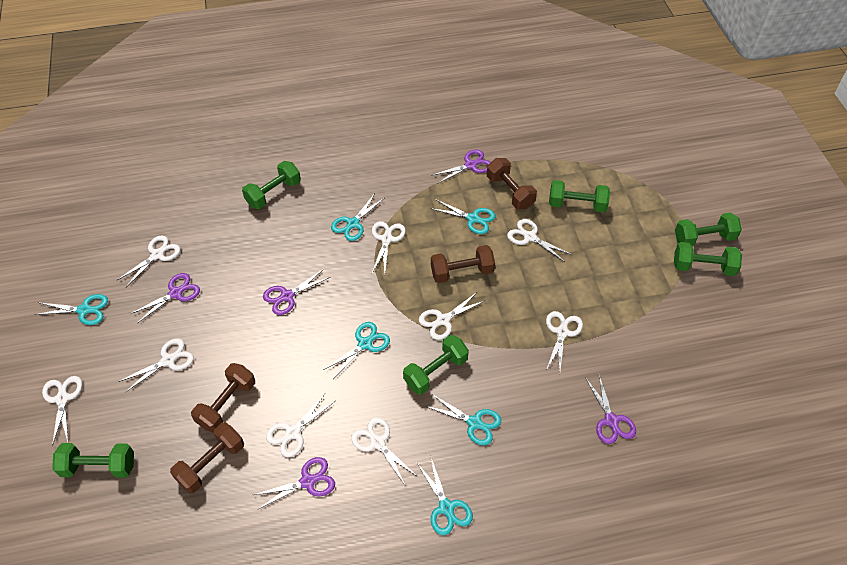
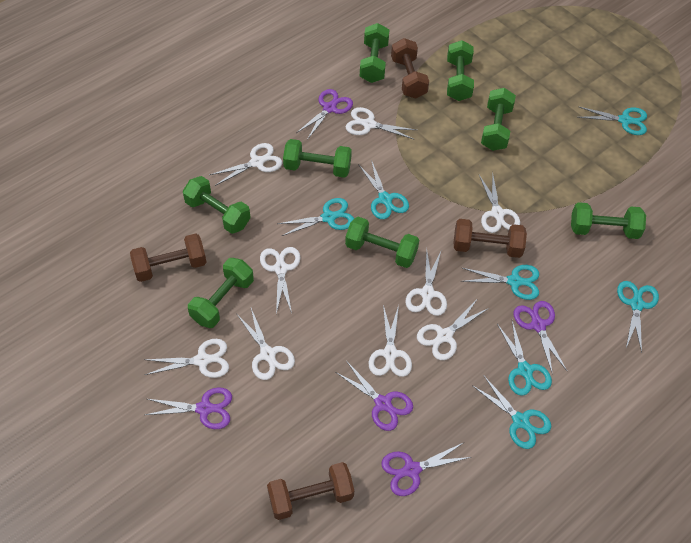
green dumbbell: [52,443,134,478] [242,161,301,209] [403,335,469,395] [549,180,610,212] [674,242,742,276] [675,212,742,247] = 6 -> [183,176,251,234] [188,258,254,328] [283,139,352,178] [345,217,419,268] [360,23,389,83] [447,40,474,101] [481,88,516,151] [571,202,646,239] = 8
turquoise scissors: [34,294,108,325] [324,322,390,379] [331,193,384,241] [417,458,473,535] [425,394,501,445] [430,199,496,234] = 6 -> [277,198,354,236] [358,160,409,219] [461,265,539,300] [472,375,551,449] [497,321,552,396] [577,106,647,135] [617,281,659,353] = 7

